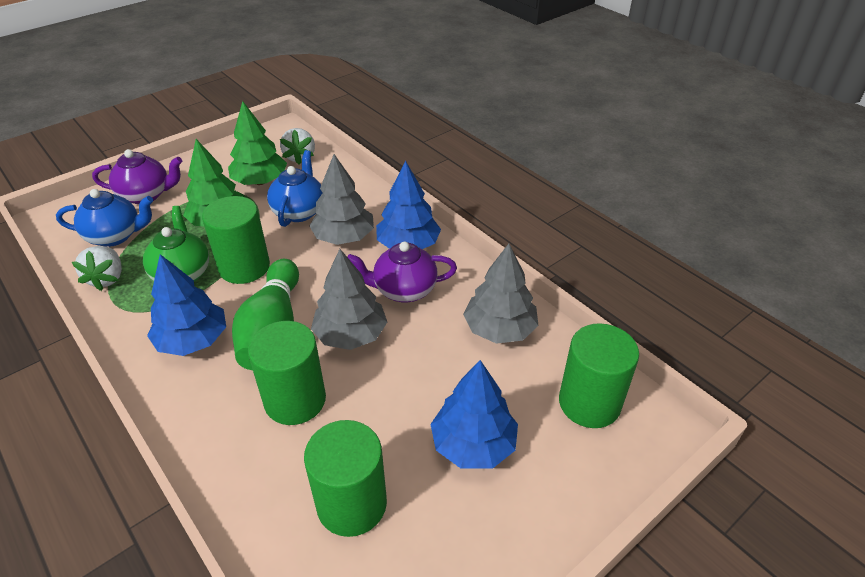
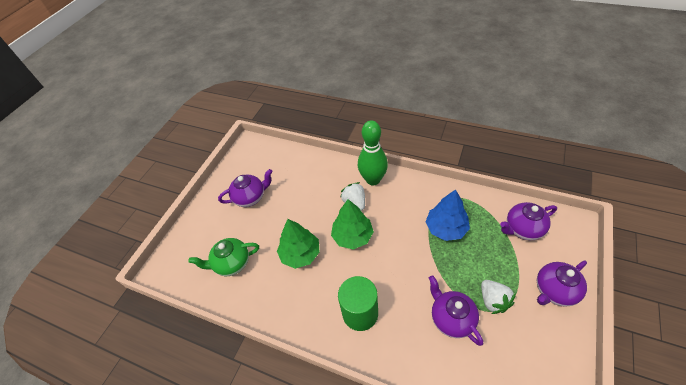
blue teapot: [56,189,153,247] [267,150,322,227] = 2 -> none = 0
blue tree: [147,254,226,356] [376,161,441,249] [430,360,518,469] = 3 -> [426,189,470,241] = 1
green cylinder: [202,196,270,284] [248,321,326,425] [304,420,387,537] [559,323,639,428] = 4 -> [338,276,378,331] = 1
grey tree: [309,154,374,245] [311,249,387,350] [463,244,539,344] = 3 -> none = 0
purple teapot: [92,149,182,204] [347,242,457,302] = 2 -> [218,169,273,207] [429,275,483,346] [500,202,557,240] [537,260,587,307] = 4

